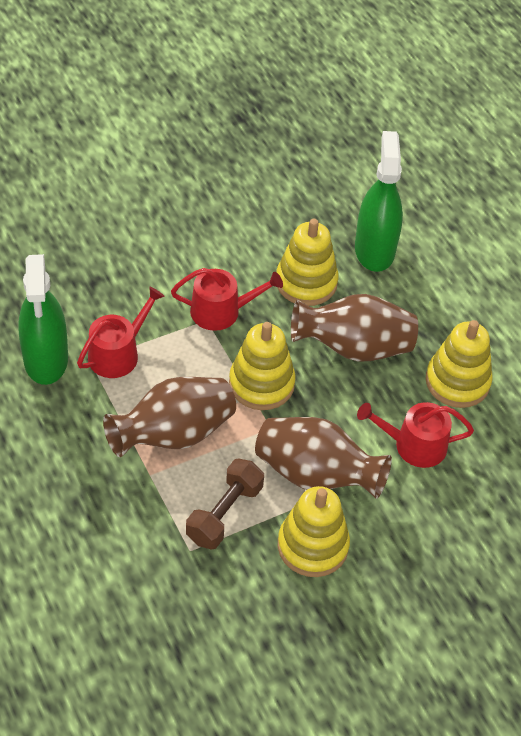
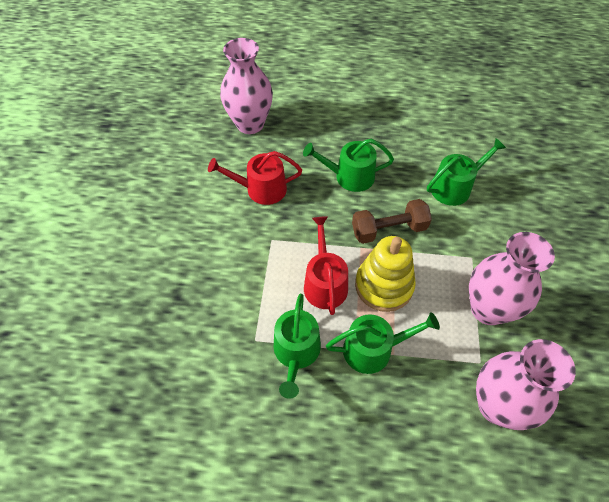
brown vase: [103,377,236,457] [255,417,392,499] [291,294,418,362] = 3 -> none = 0
green spray bottle: [18,254,68,385] [355,131,403,272] = 2 -> none = 0
green watering can: none = 0 -> [274,294,321,399] [303,139,394,192] [326,313,440,374] [427,138,506,206] = 4
pink vase: none = 0 -> [220,38,273,134] [469,232,555,325] [476,339,576,430] = 3
red watering can: [77,287,165,378] [171,268,283,331] [357,402,474,468] = 3 -> [208,151,302,205] [304,216,348,315] = 2
yellow stacking toy: [229,322,296,410] [276,219,339,306] [278,486,350,577] [425,320,493,408] = 4 -> [355,236,416,312] = 1

